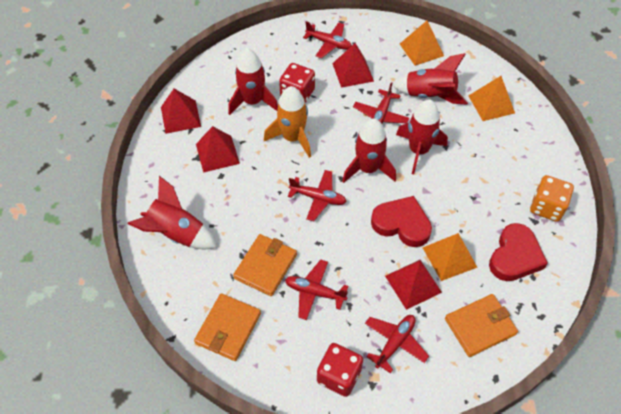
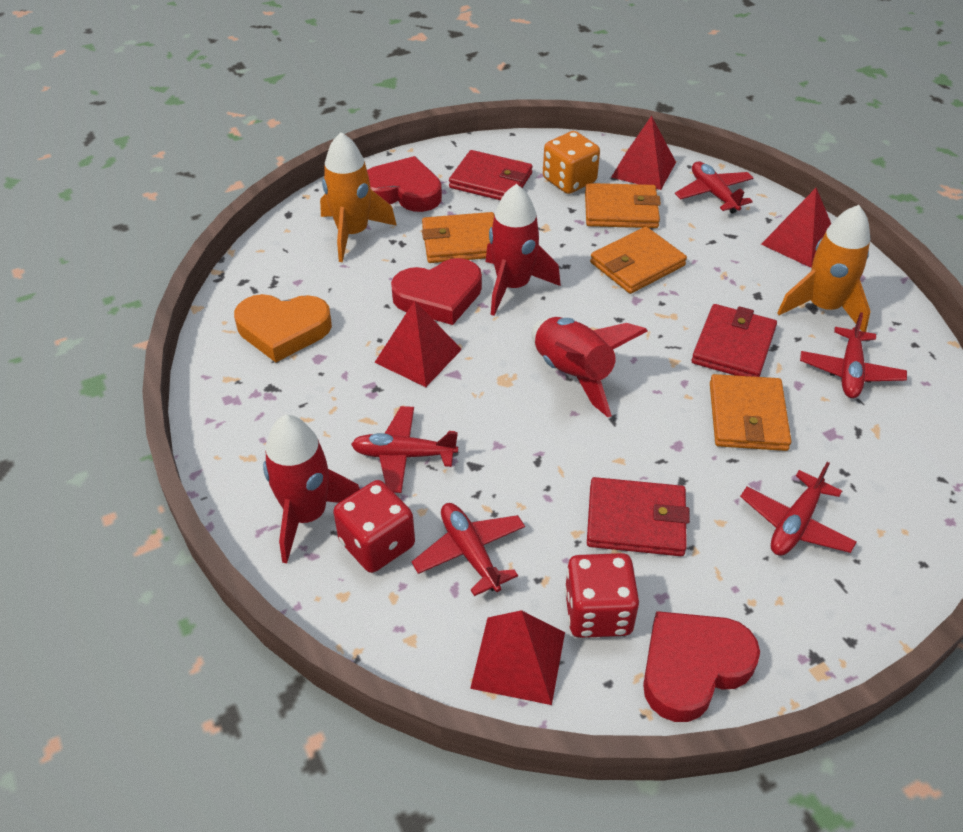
orange heart: none = 0 -> [234,294,332,362] = 1
orange pyramid: [400,20,444,66] [423,233,478,281] [469,76,515,121] = 3 -> none = 0
orange rocket: [264,86,311,158] = 1 -> [320,132,397,262] [777,205,871,332] = 2
orange wallet: [194,294,261,361] [233,234,297,296] [445,294,518,357] = 3 -> [422,212,494,263] [585,183,661,228] [590,227,687,294] [710,374,791,451] = 4
red heart: [371,196,432,247] [489,223,548,281] = 2 -> [367,156,442,212] [391,258,482,325] [643,611,760,722] = 3
red rocket: [128,176,217,249] [228,48,278,115] [342,118,396,183] [392,53,468,105] [396,99,448,174] = 5 -> [263,415,360,563] [486,184,561,316] [531,317,647,417] = 3
red wallet: none = 0 -> [449,150,533,200] [587,477,690,556] [692,304,777,377] = 3

